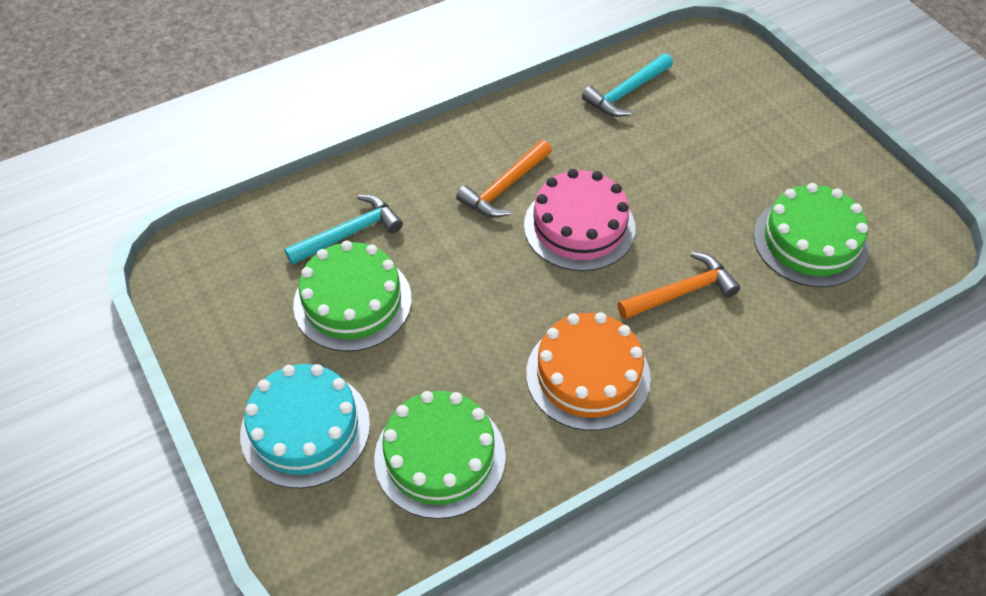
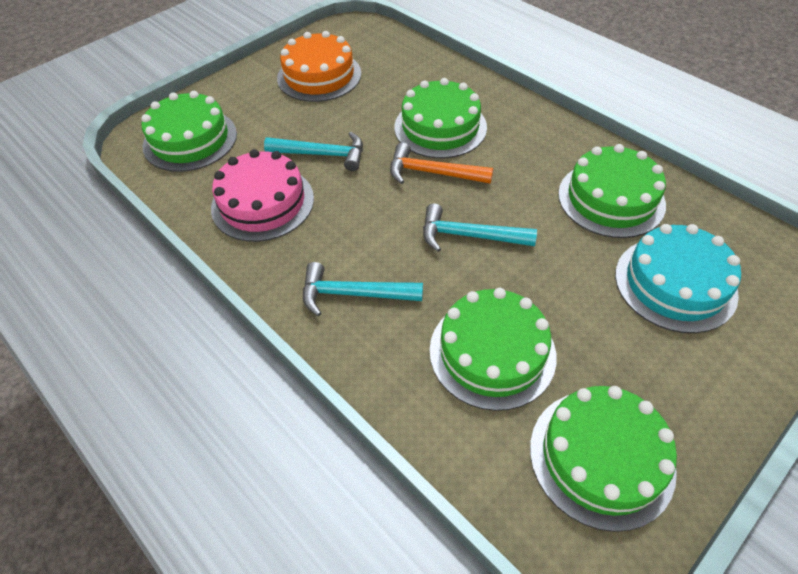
green cake: [293,241,412,352] [374,391,506,519] [753,183,869,287] = 3 -> [141,91,237,172] [394,78,487,158] [430,288,557,411] [530,386,677,532] [558,144,666,238] = 5
orange hammer: [456,140,552,218] [618,252,740,319] = 2 -> [390,143,493,184] = 1
turquoise hammer: [284,195,403,265] [582,53,673,117] = 2 -> [264,132,363,171] [303,262,423,316] [423,203,537,252] = 3

